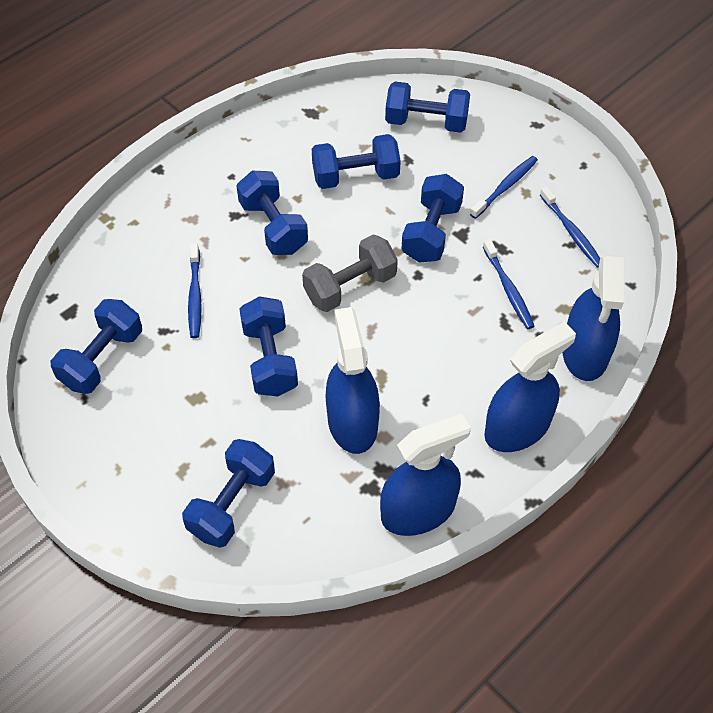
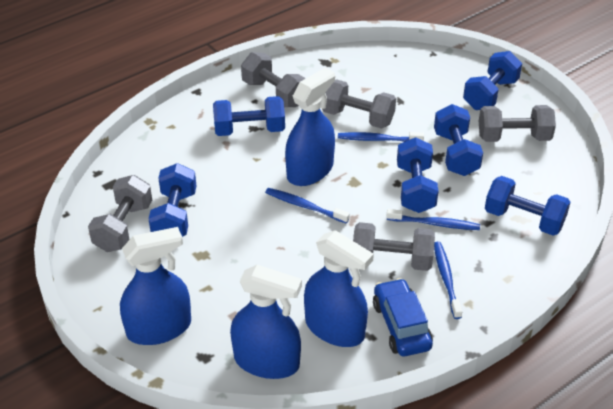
blue car: none = 0 -> [373,278,433,356] = 1
blue dumbbell: [51,299,142,394] [182,439,275,548] [237,171,308,255] [239,296,298,397] [312,134,401,189] [385,82,470,133] [401,174,464,263] = 7 -> [149,163,197,237] [213,96,285,136] [397,137,438,213] [434,104,483,176] [463,51,522,110] [485,176,571,236] = 6
grey dumbbell: [302,235,398,312] = 1 -> [88,175,152,252] [241,52,306,107] [322,79,396,129] [353,222,435,271] [479,105,556,142] = 5

